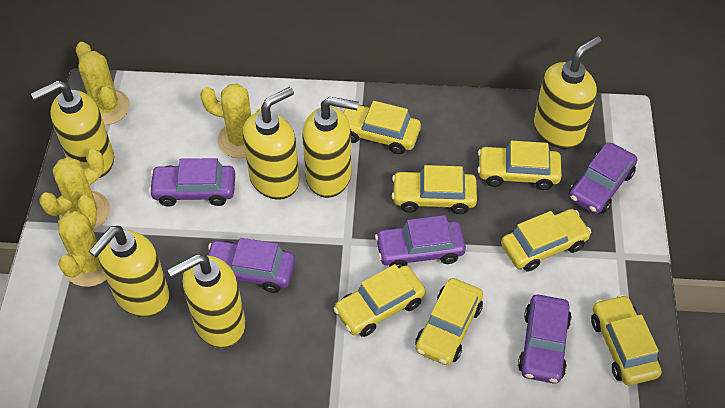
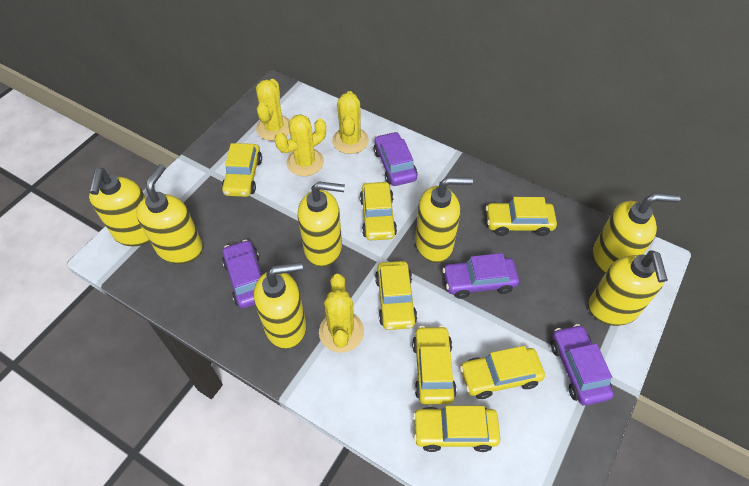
purple car: [149,158,235,207] [208,238,295,293] [375,215,466,268] [518,295,572,383] [569,142,637,214] = 5 -> [222,240,262,308] [374,132,418,186] [443,253,519,299] [551,324,614,405] = 4
yellow soap dispenser: [31,80,114,178] [89,226,170,317] [168,254,246,348] [243,87,299,200] [302,97,359,198] [534,36,602,149] = 6 -> [89,168,150,246] [136,164,203,264] [254,262,307,349] [298,182,345,267] [415,177,473,263] [588,250,668,326] [593,193,681,274] = 7

